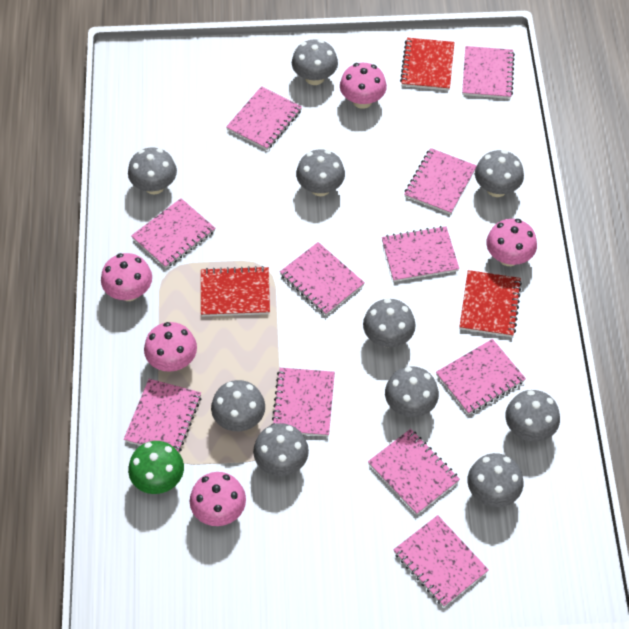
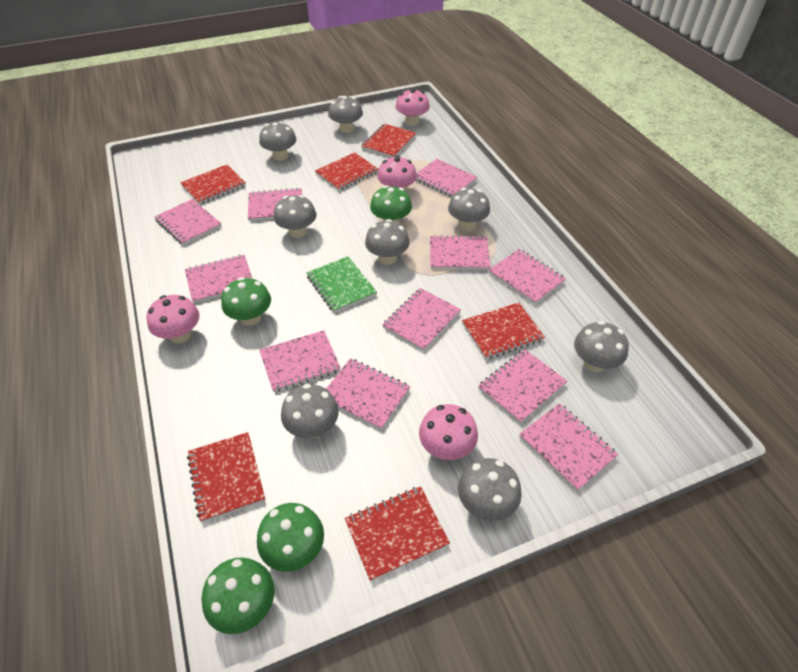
green mushroom: [128,441,184,494] = 1 -> [201,557,275,634] [221,277,271,326] [257,503,324,572] [370,185,412,224] = 4
green notebook: none = 0 -> [306,256,377,313] = 1
grey mushroom: [128,148,177,195] [211,380,265,431] [253,423,309,476] [292,39,338,85] [296,149,345,196] [363,298,415,347] [385,366,439,417] [468,453,523,507] [475,150,524,197] [505,390,560,442] = 10 -> [259,121,297,161] [274,195,317,238] [281,384,339,438] [328,96,363,133] [365,219,410,265] [448,188,490,231] [458,458,522,521] [574,321,629,372] = 8
pink mushroom: [101,253,152,301] [144,322,197,372] [190,472,246,526] [340,63,387,109] [486,219,537,266] = 5 -> [147,295,199,343] [377,155,417,191] [395,89,430,126] [419,404,478,460] = 4
red notebook: [201,266,270,316] [400,38,454,91] [459,270,522,337] = 3 -> [180,164,246,205] [187,432,265,523] [315,152,379,191] [345,486,450,581] [361,124,416,158] [462,303,545,359] = 6

